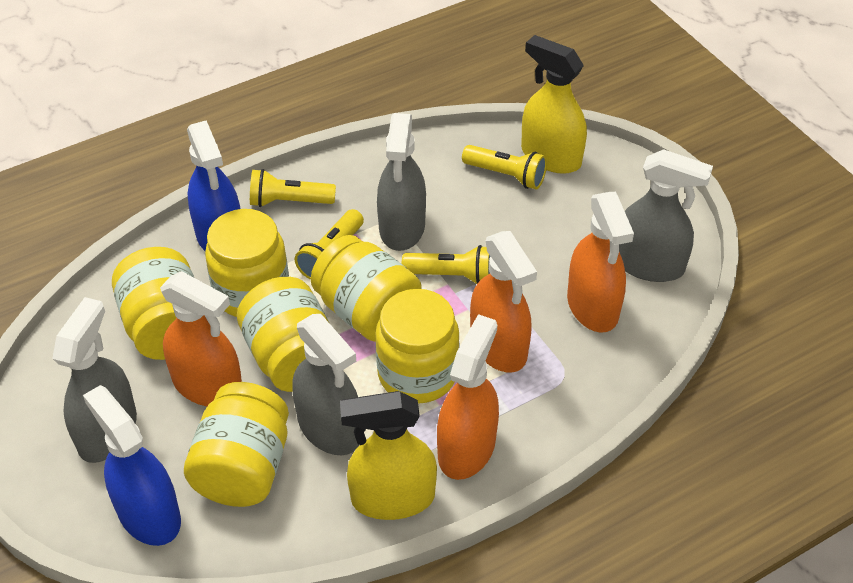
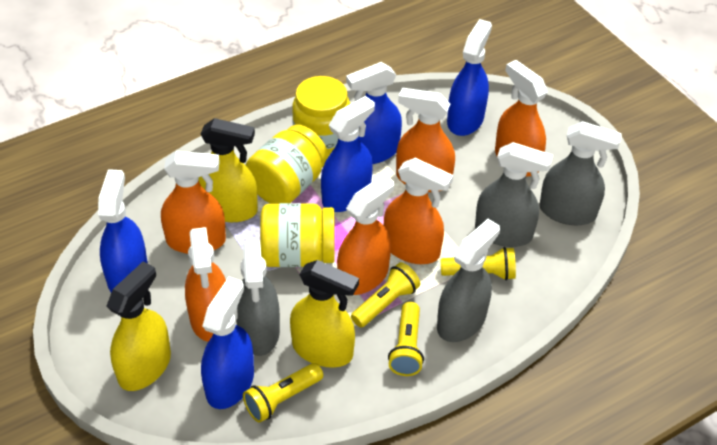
blue spray bottle: [83,385,181,546] [187,120,240,251] = 2 -> [98,169,148,293] [201,277,254,409] [321,96,375,212] [346,62,402,164] [447,19,492,136] = 5
orange spray bottle: [160,271,242,406] [437,314,499,480] [470,231,537,373] [567,192,634,333] = 4 -> [161,151,226,254] [185,227,226,342] [337,175,394,295] [384,158,453,264] [396,88,455,192] [495,60,548,176] = 6
yellow jar: [112,247,194,360] [184,382,289,507] [205,209,289,317] [237,277,329,392] [311,235,422,342] [375,289,460,404] = 6 -> [246,125,328,204] [260,203,334,267] [292,76,350,157] = 3
yellow spray bottle: [340,391,437,520] [521,35,587,174] = 2 -> [106,262,171,391] [199,118,258,222] [290,260,359,368] = 3

